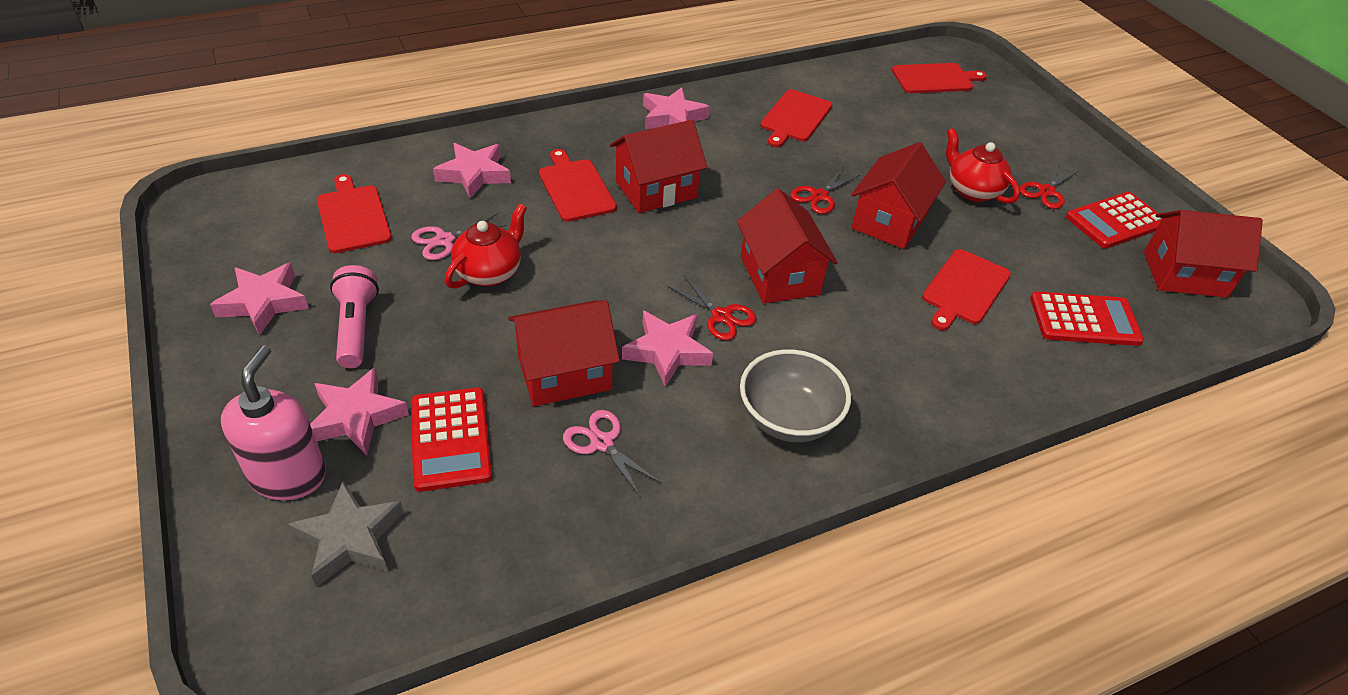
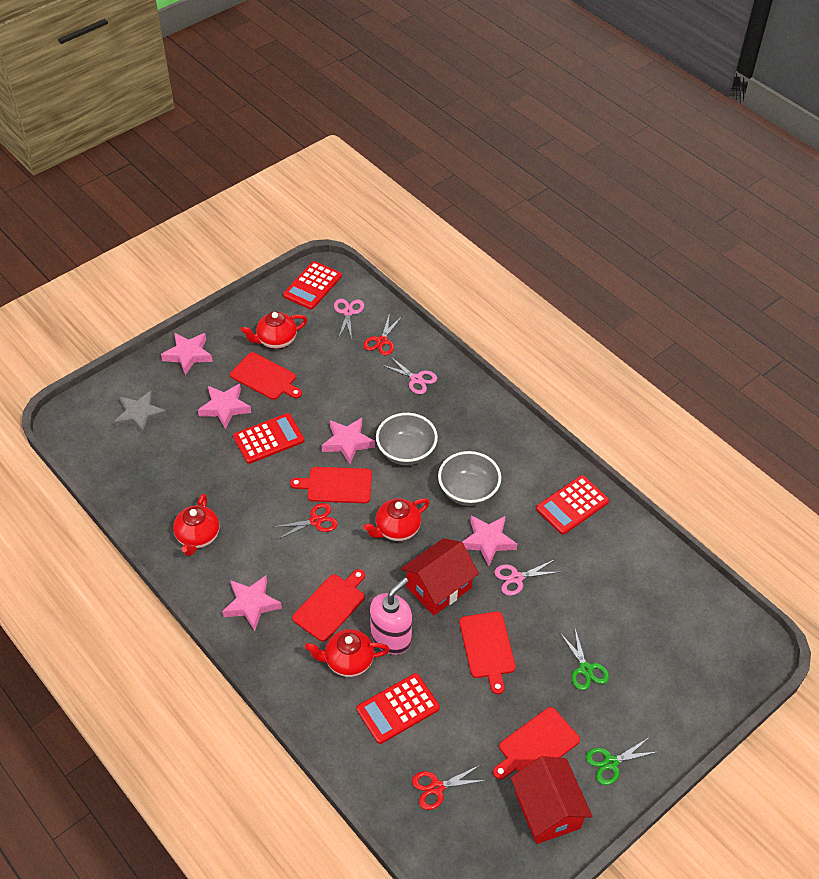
green scissors: none = 0 -> [560,629,609,690] [586,737,656,785] = 2
grey bowl: [740,349,851,442] = 1 -> [376,413,438,465] [438,451,501,506] = 2
pink flashlight: [330,265,379,368] = 1 -> none = 0
pink scissors: [411,214,506,260] [563,410,662,498] = 2 -> [334,299,364,339] [382,356,437,394] [494,560,558,596] = 3
red calculator: [411,387,492,492] [1030,292,1144,346] [1066,192,1162,248] = 3 -> [233,413,304,464] [283,261,342,310] [357,673,440,744] [536,475,609,535] = 4
red house: [508,300,620,406] [610,120,707,213] [737,188,838,304] [851,142,946,249] [1144,210,1263,298] = 5 -> [401,538,479,616] [510,756,592,844] = 2
red teapot: [444,203,527,289] [946,128,1020,204] = 2 -> [173,493,220,556] [241,311,307,349] [305,629,390,677] [363,498,430,541] = 4

